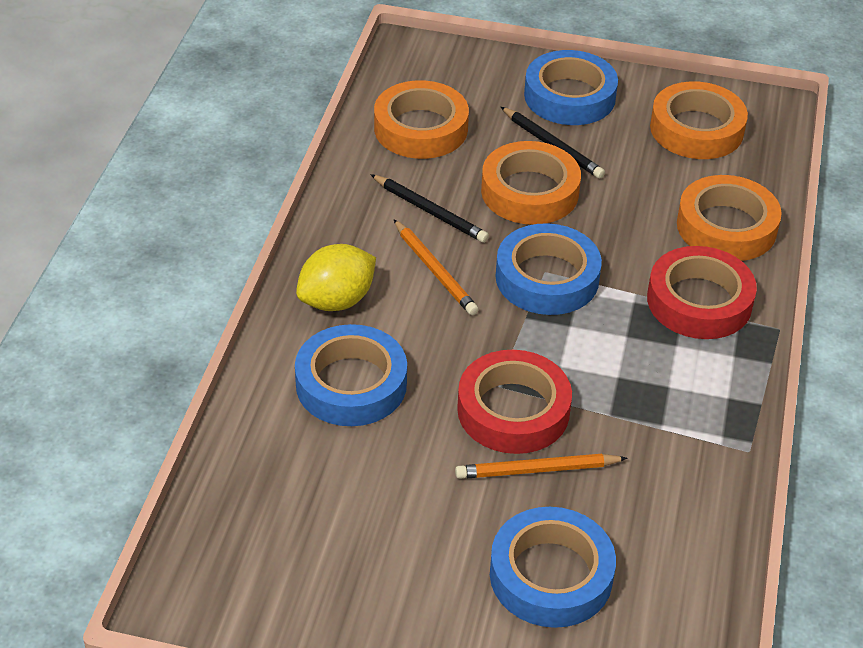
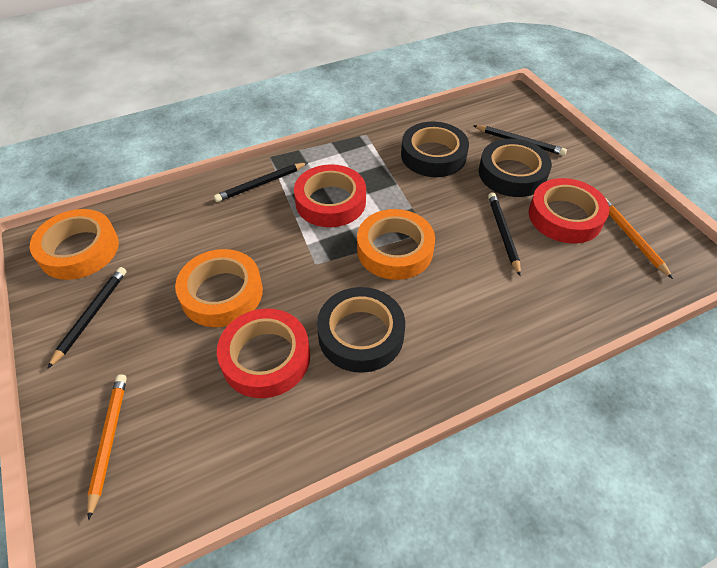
black pencil: [370,174,489,243] [501,107,605,179] = 2 -> [47,267,127,369] [214,162,308,202] [473,125,567,156] [488,192,521,277] = 4
black tape: none = 0 -> [317,287,405,373] [401,122,469,177] [479,139,552,197] = 3
blue tape: [295,324,407,426] [490,507,616,628] [495,223,602,315] [524,50,618,125] = 4 -> none = 0
orange tape: [374,80,469,159] [481,141,581,225] [650,81,748,159] [677,175,782,261] = 4 -> [30,209,119,280] [175,249,263,327] [357,209,435,280] = 3
red tape: [457,350,572,454] [647,246,757,339] = 2 -> [217,308,310,398] [294,164,366,227] [529,178,609,243] = 3
yellow lemon: [296,244,376,311] = 1 -> none = 0

